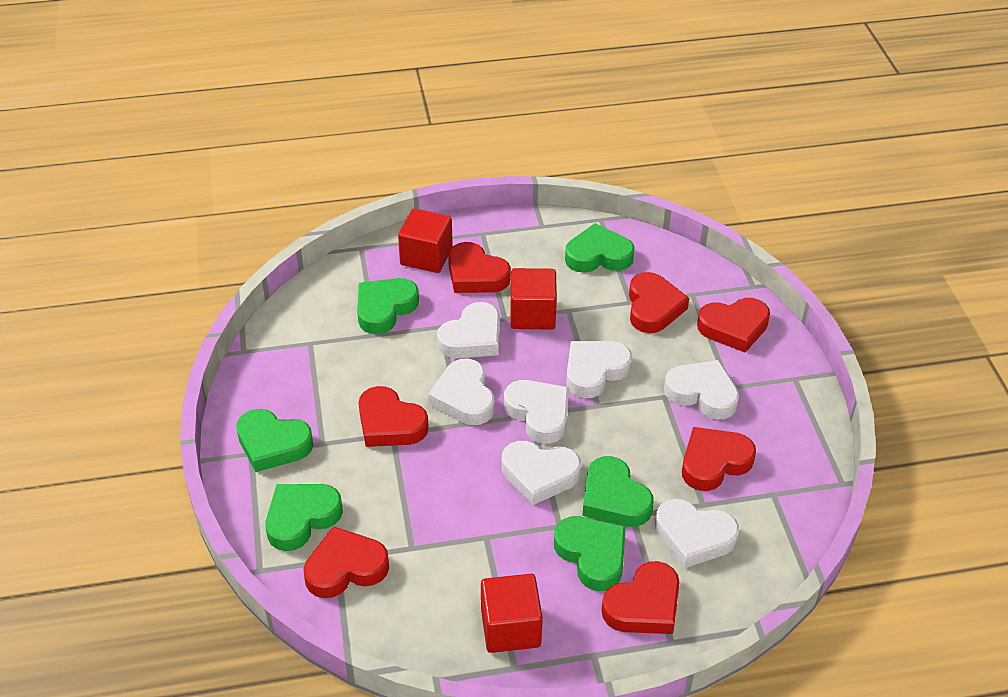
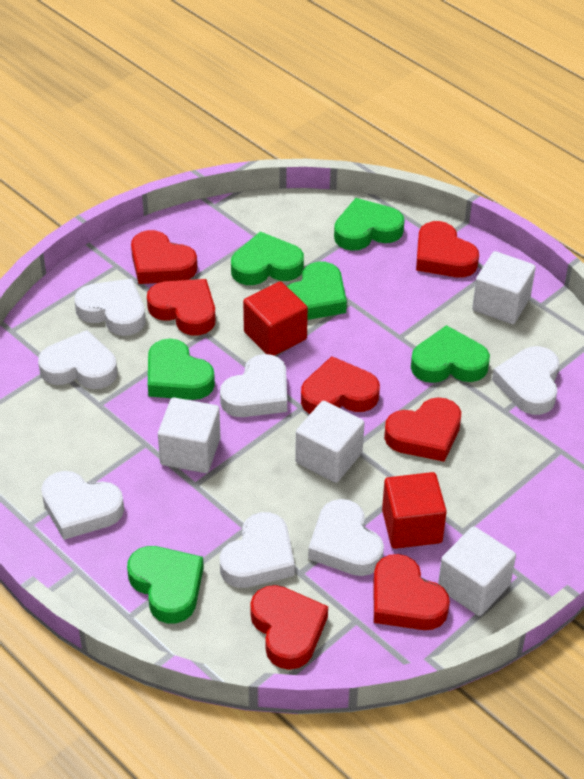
red cube: [398,208,453,273] [481,574,543,653] [510,268,557,329] = 3 -> [243,281,308,356] [382,472,447,549] = 2
white cube: none = 0 -> [158,398,220,473] [295,401,364,483] [438,526,516,616] [472,251,536,324] = 4

